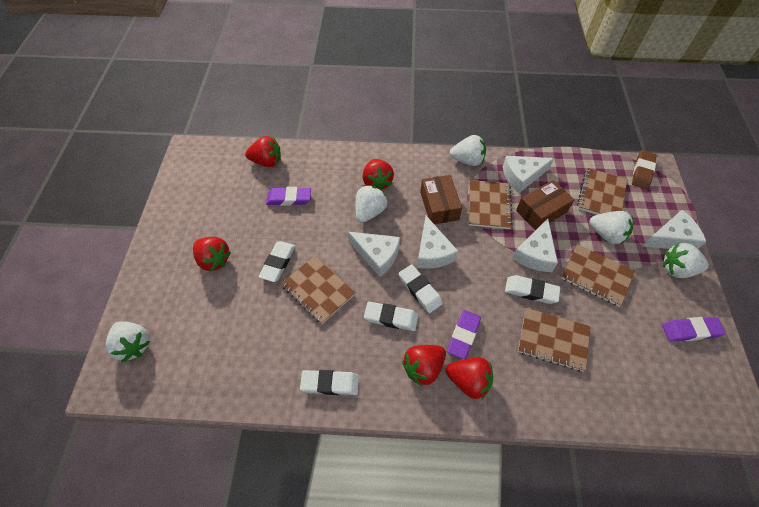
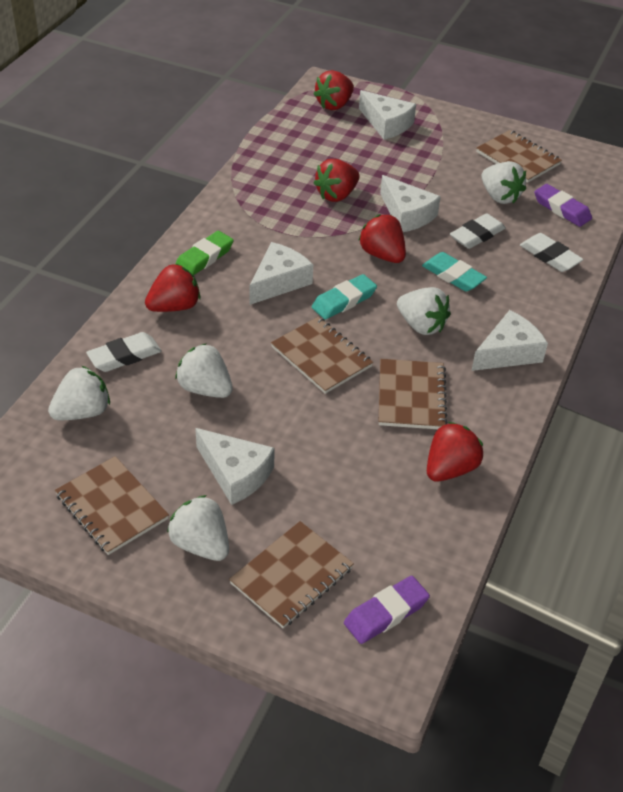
brown box: [420,175,462,224] [516,180,574,230] = 2 -> none = 0
brown eraser: [632,150,657,189] = 1 -> none = 0
green eraser: none = 0 -> [175,231,234,276] = 1
purple eraser: [266,187,311,206] [447,310,481,359] [662,317,726,342] = 3 -> [344,576,430,644] [534,184,592,227] = 2
turquoise eraser: none = 0 -> [312,274,377,320] [422,252,487,291] = 2
white eraser: [259,241,295,282] [300,370,359,395] [364,302,418,331] [399,264,443,313] [505,275,560,304] = 5 -> [86,332,161,372] [450,213,506,249] [520,233,583,272] = 3

